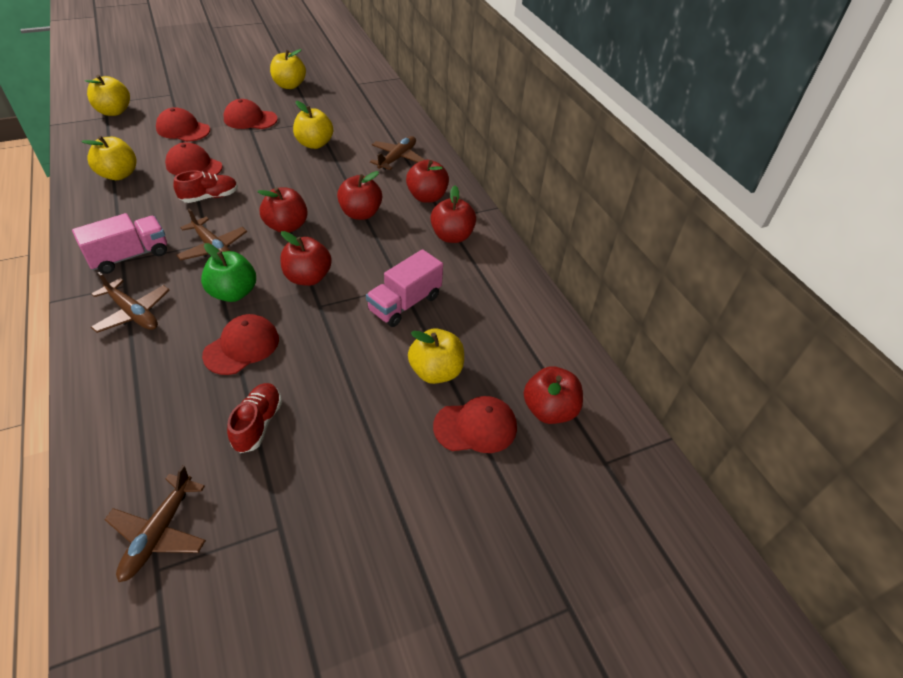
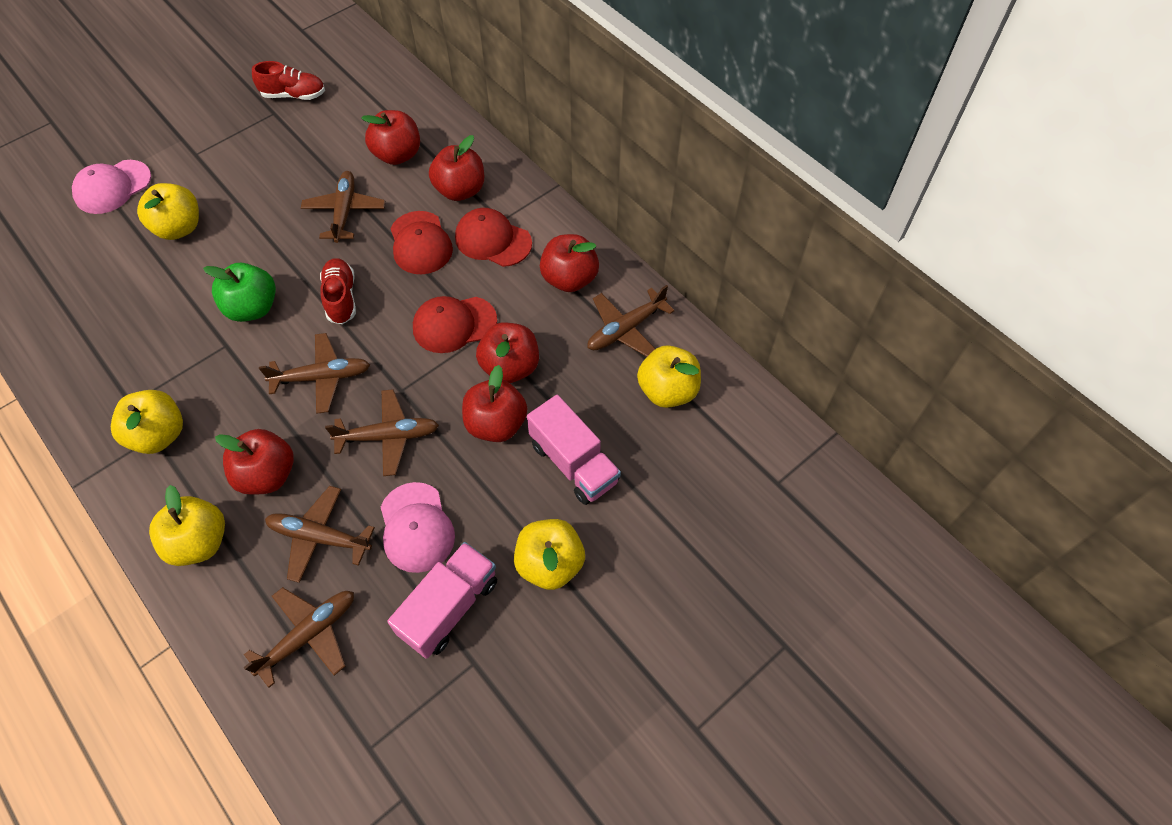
brown plane: [91,272,170,333] [105,465,206,582] [176,209,247,260] [370,136,425,170] = 4 -> [243,587,354,688] [259,333,370,414] [265,486,375,583] [301,171,385,243] [325,389,439,476] [588,285,675,357] = 6
pink cap: none = 0 -> [72,160,151,214] [381,482,455,573] = 2
red cap: [156,107,210,142] [165,142,222,175] [202,314,279,375] [223,99,278,129] [433,396,517,453] = 5 -> [390,211,453,274] [413,296,497,353] [455,208,532,267] = 3

